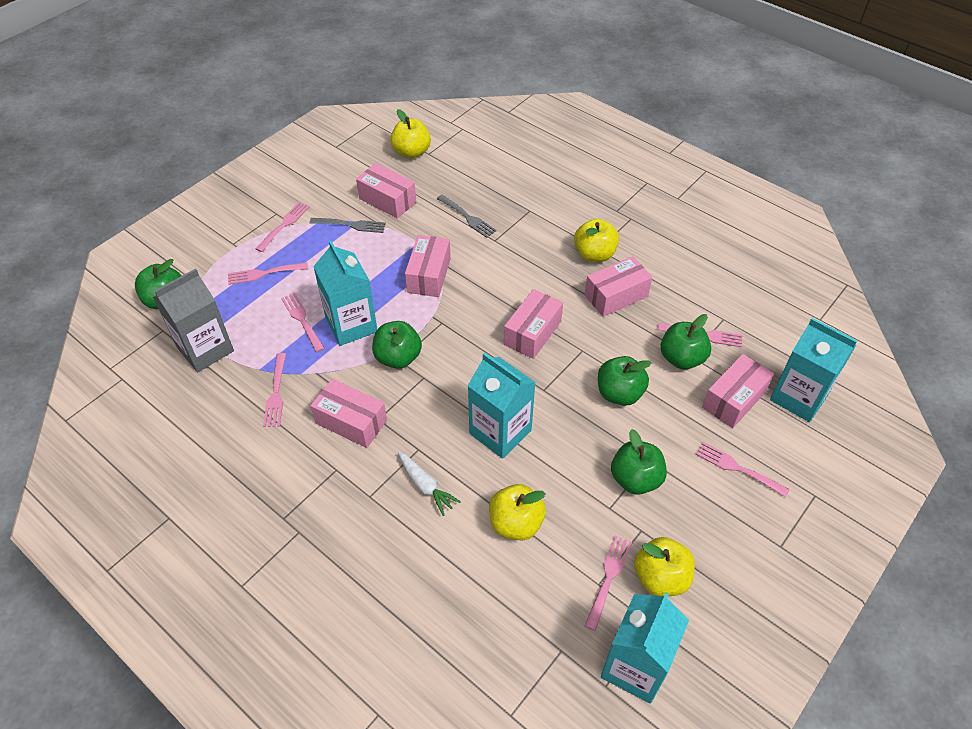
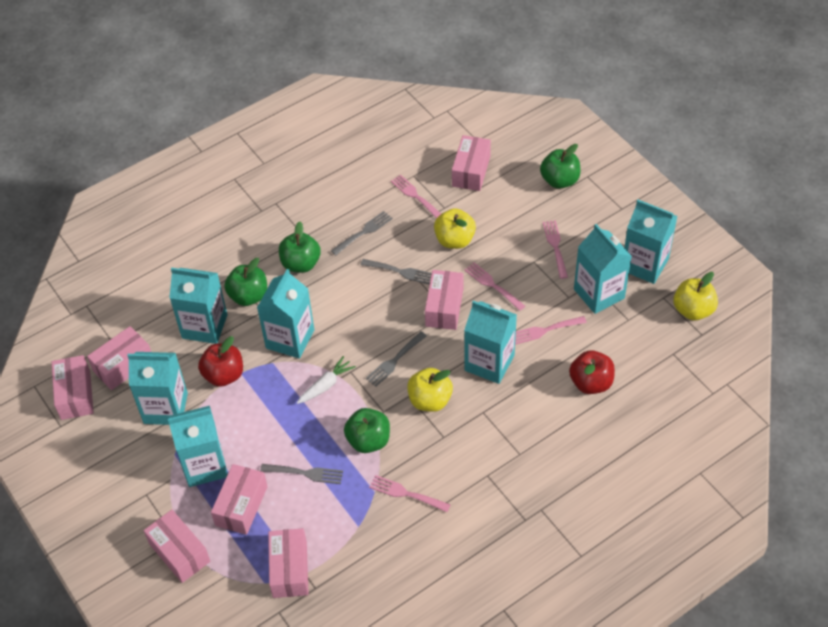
green apple: [135,259,182,309] [372,321,422,369] [598,356,651,406] [611,429,667,495] [661,314,711,369] = 5 -> [224,258,267,306] [279,221,321,273] [344,408,390,453] [540,144,581,189] = 4
grey carton: [153,268,234,372] = 1 -> none = 0
grey fork: [310,218,386,233] [437,195,497,238] = 2 -> [260,464,343,484] [331,211,393,255] [361,259,432,285] [366,331,427,387] = 4
pink box: [310,379,387,448] [356,163,416,219] [405,235,451,297] [504,289,563,359] [585,256,653,317] [702,354,774,428] = 6 -> [52,355,94,420] [87,326,151,390] [143,510,210,583] [211,464,268,535] [268,528,309,598] [425,270,463,330] [452,135,491,191] = 7
pink fork: [228,263,308,285] [256,202,310,252] [263,353,286,427] [281,293,325,352] [585,535,632,631] [657,323,742,347] [696,442,790,497] = 7 -> [369,475,451,512] [391,175,441,219] [464,262,525,311] [515,316,587,345] [543,220,568,279] = 5
red apple: none = 0 -> [198,336,243,387] [569,350,615,394] = 2
turquoise carton: [313,241,377,346] [468,352,536,459] [601,593,689,704] [770,318,857,422] = 4 -> [127,352,188,425] [168,406,228,487] [169,267,228,344] [257,269,314,359] [464,301,517,384] [574,224,632,314] [624,200,677,284] = 7
yellow apple: [390,109,431,159] [489,484,546,540] [574,219,619,262] [635,537,695,596] = 4 -> [407,368,453,412] [434,208,476,249] [673,272,718,320] = 3

